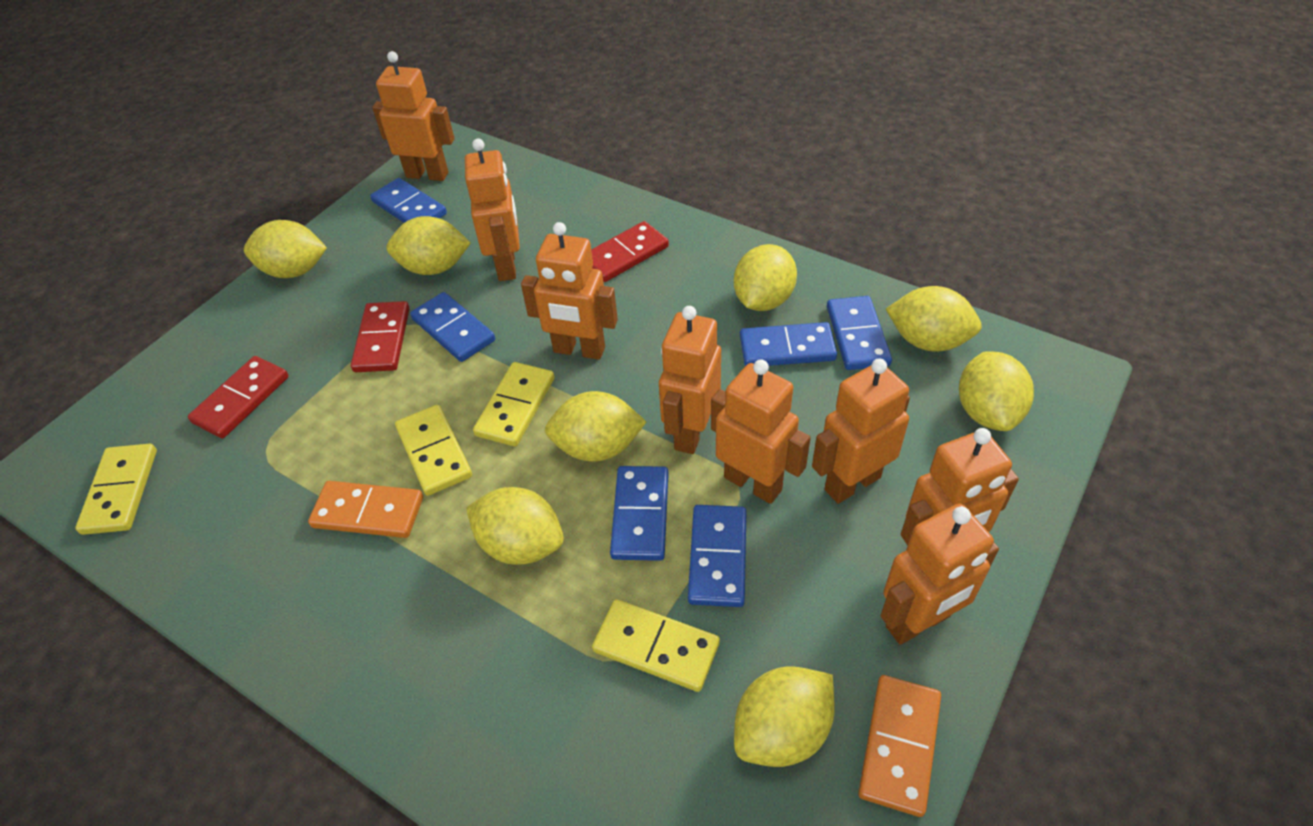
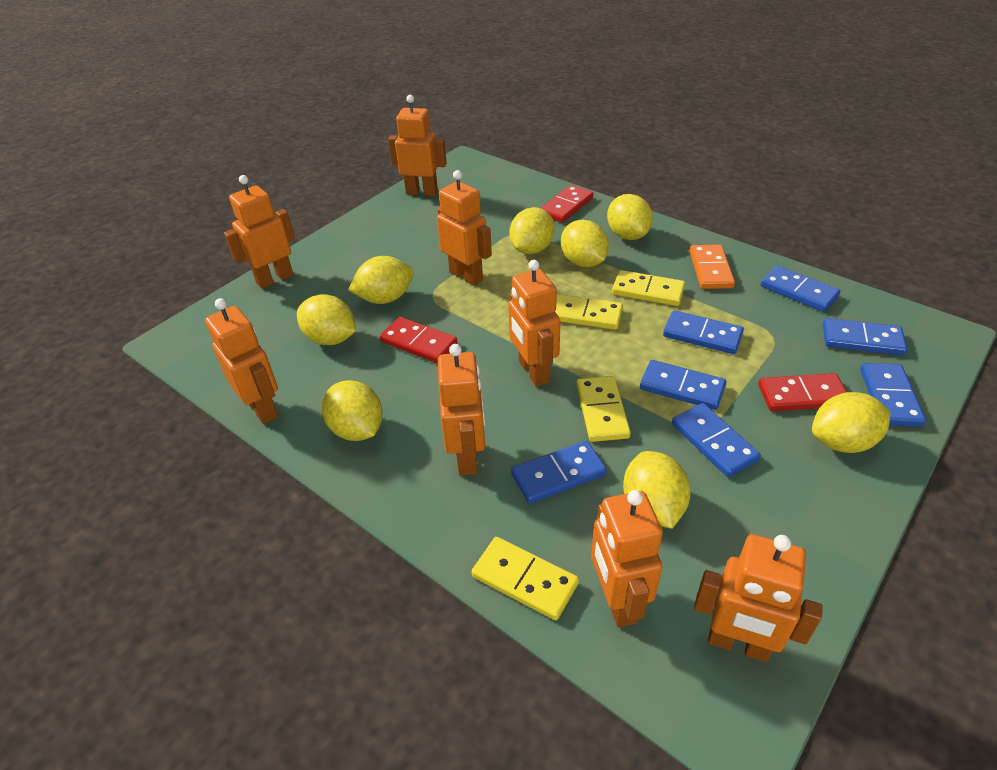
blue domino: [370,178,447,223] [410,292,495,362] [610,466,669,561] [688,505,747,607] [740,322,837,366] [827,296,892,370] = 6 -> [511,441,607,504] [640,360,726,410] [663,310,744,354] [672,403,761,477] [760,266,840,312] [823,318,907,355] [860,363,926,427] = 7
orange domino: [308,481,423,538] [858,675,941,817] = 2 -> [690,245,735,289] = 1

